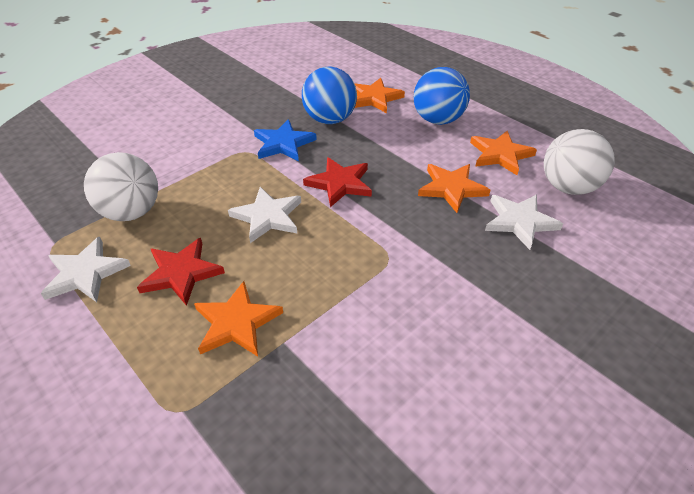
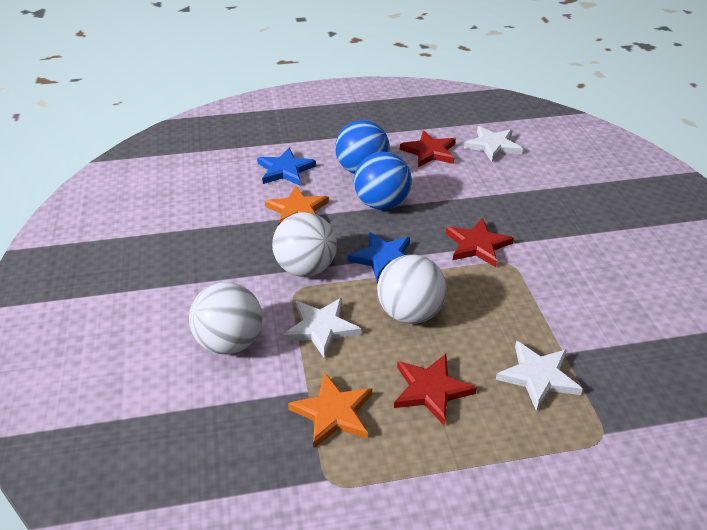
blue star: [254,119,317,161] = 1 -> [257,148,316,185] [348,232,410,283] = 2
orange star: [194,281,283,357] [354,78,405,113] [418,164,490,213] [470,131,537,175] = 4 -> [265,186,329,224] [288,373,372,448] = 2
red star: [137,238,225,306] [303,157,372,207] = 2 -> [394,354,477,425] [400,131,456,167] [446,218,514,267] = 3
white ball: [84,152,158,221] [544,129,615,195] = 2 -> [189,282,262,354] [272,212,337,277] [377,255,447,324] = 3

